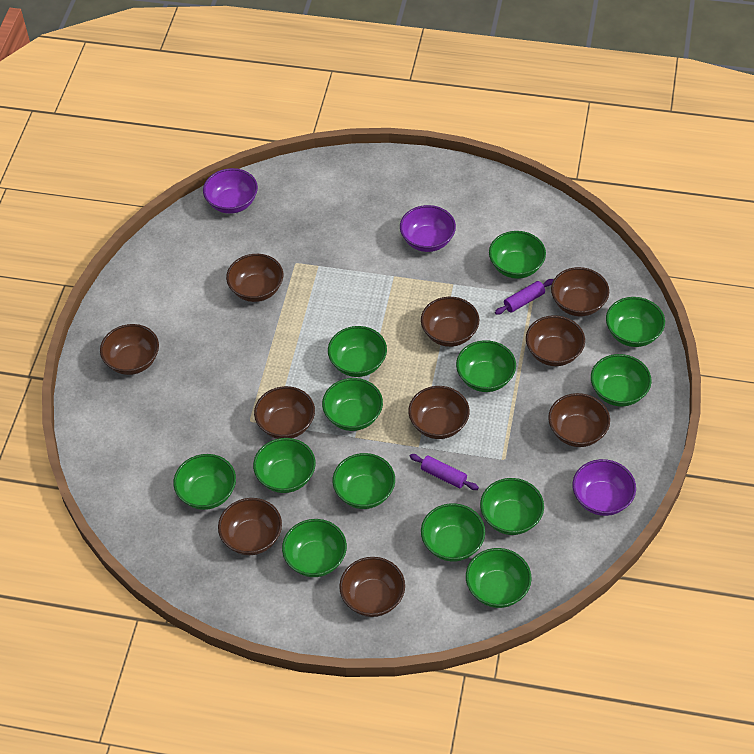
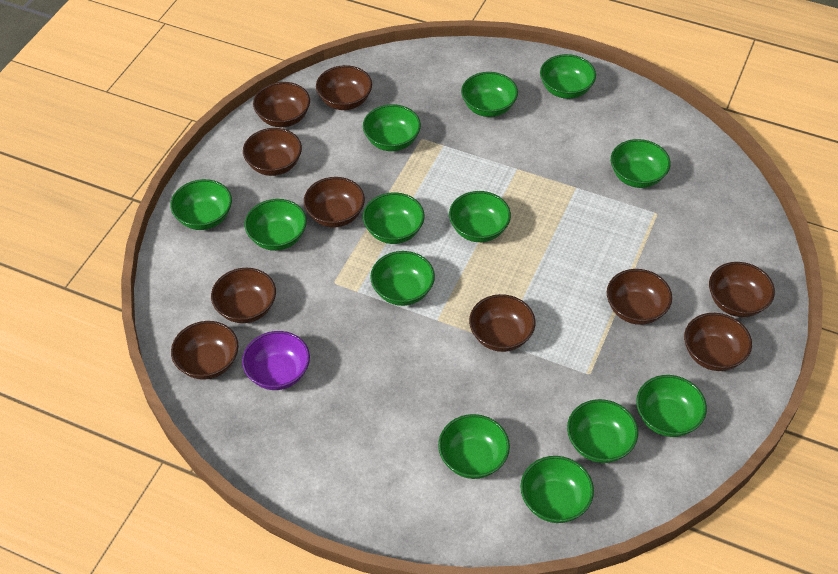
purple bowl: [203,168,258,214] [400,205,456,252] [573,459,636,516] = 3 -> [242,331,310,390] = 1
purple rolling pin: [409,454,479,490] [495,279,553,315] = 2 -> none = 0

